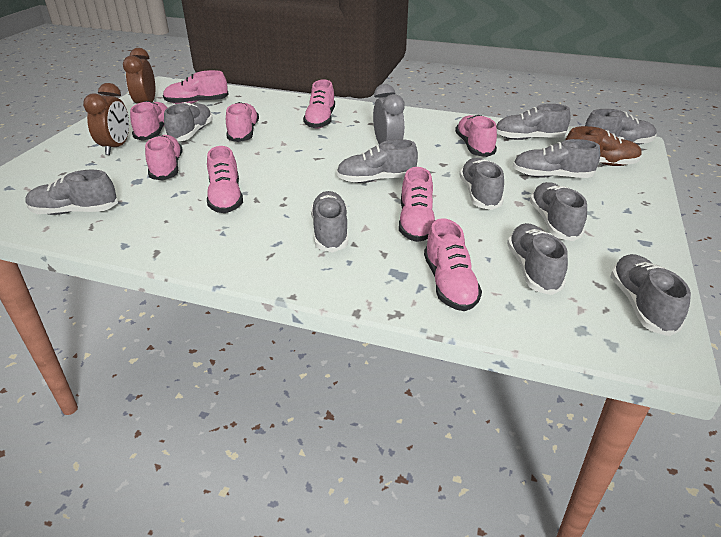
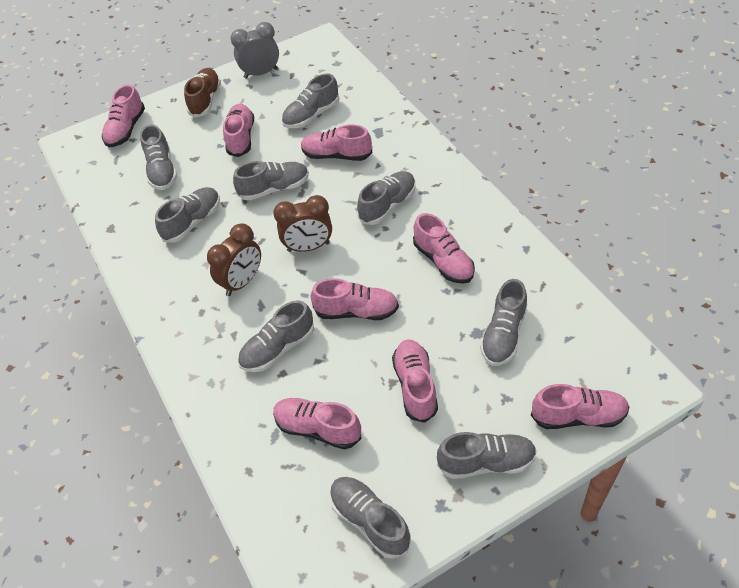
grey shoe: [25,170,118,215] [164,102,213,141] [311,191,348,253] [336,139,418,183] [459,158,504,210] [496,104,571,140] [507,223,568,295] [513,139,600,178] [530,182,587,241] [585,109,656,145] [611,254,691,336] = 11 -> [140,124,177,190] [155,187,220,243] [233,161,309,201] [238,300,314,372] [282,74,339,128] [330,477,411,559] [357,171,416,225] [437,432,537,479] [480,279,527,366] = 9
pink shoe: [130,101,168,141] [145,135,183,181] [163,70,229,104] [207,146,243,213] [226,102,259,142] [303,79,335,129] [399,167,435,242] [424,218,482,311] [455,115,497,157] = 9 -> [102,84,145,147] [223,104,254,157] [273,398,362,449] [301,124,372,161] [311,278,399,320] [392,340,438,423] [413,213,475,284] [531,384,630,429] = 8

